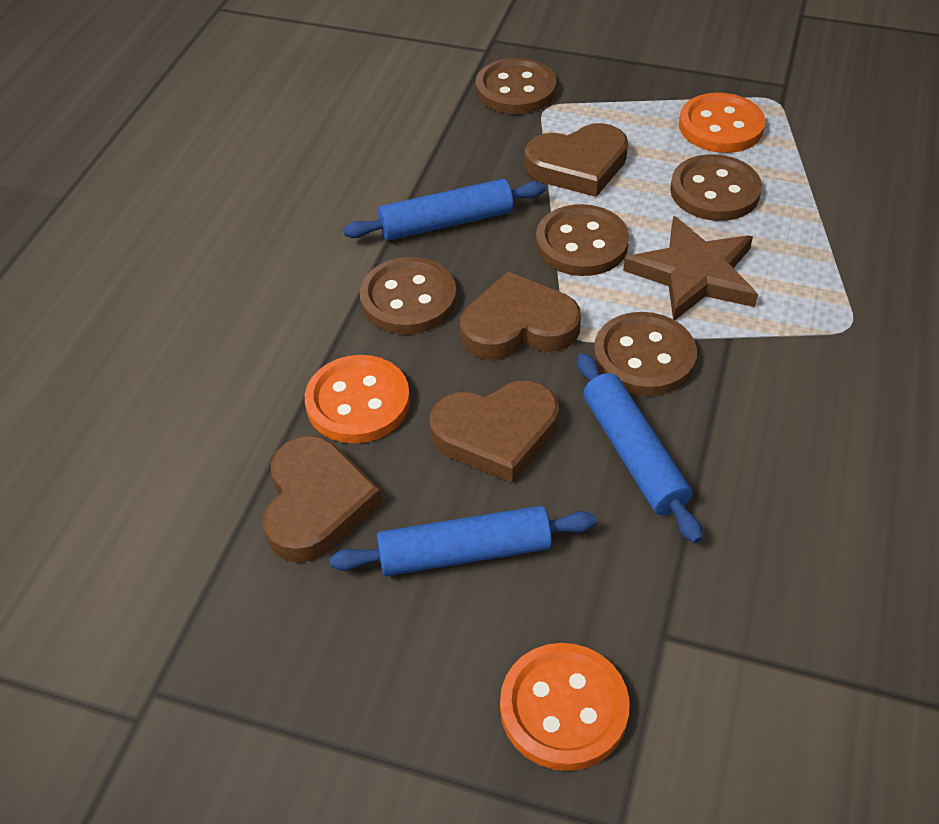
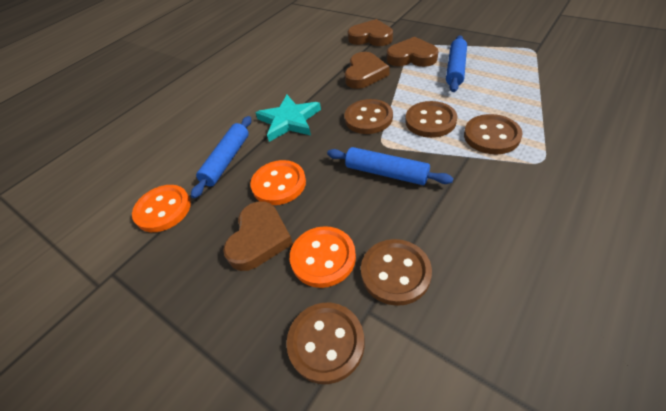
brown star: [623,216,758,320] = 1 -> none = 0
turquoise star: none = 0 -> [255,95,321,142] = 1

